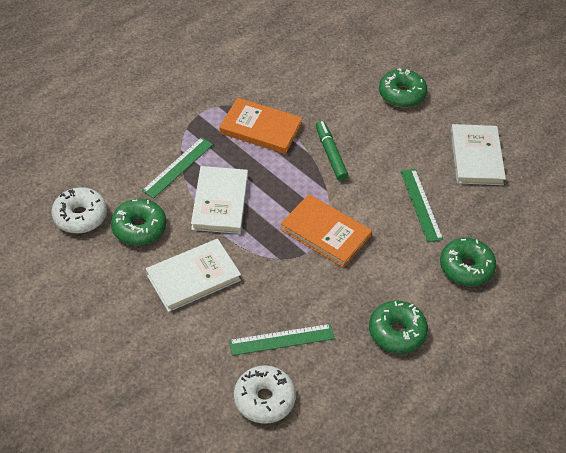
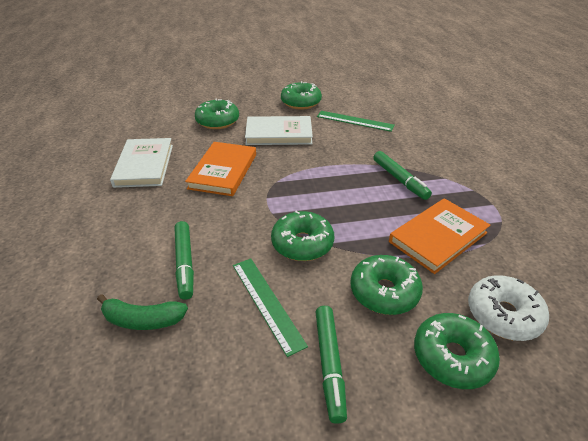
green banana: none = 0 -> [97,294,188,330] = 1
green donut: [111,199,166,245] [369,300,428,354] [379,68,427,108] [440,238,496,286] = 4 -> [195,98,239,129] [271,211,334,261] [281,81,322,109] [350,255,423,315] [414,313,500,389] = 5
green marker: [316,120,348,181] = 1 -> [175,221,194,300] [316,306,347,424] [373,151,432,200] = 3
green ruler: [142,137,213,198] [229,324,335,356] [400,169,443,242] = 3 -> [233,258,308,357] [317,111,395,132] = 2
white book: [146,239,241,312] [191,166,248,234] [451,124,506,185] = 3 -> [110,138,173,188] [245,116,313,145] = 2
white donut: [52,187,107,234] [234,365,296,424] = 2 -> [468,275,549,341] = 1

